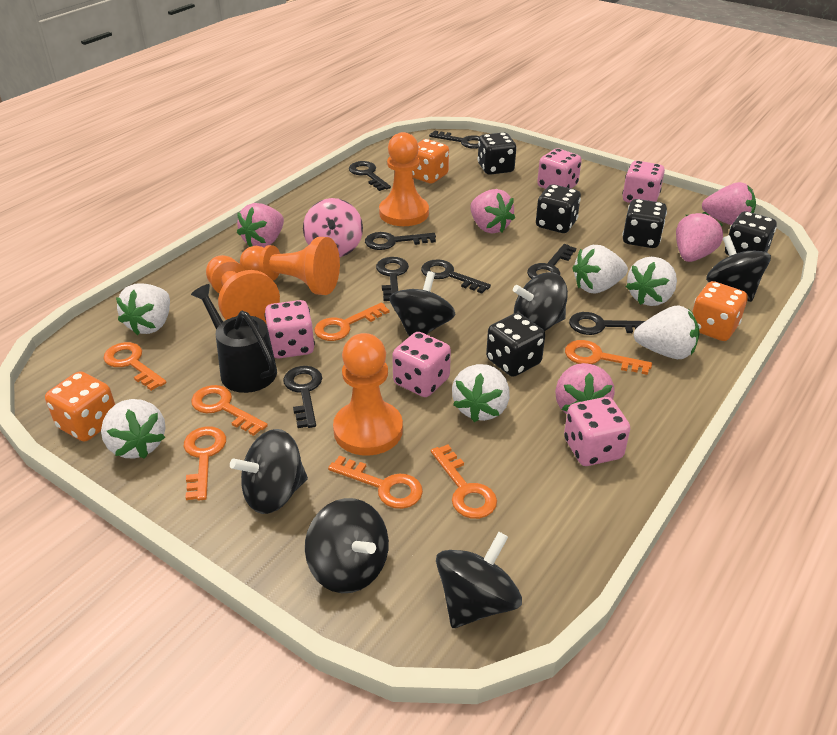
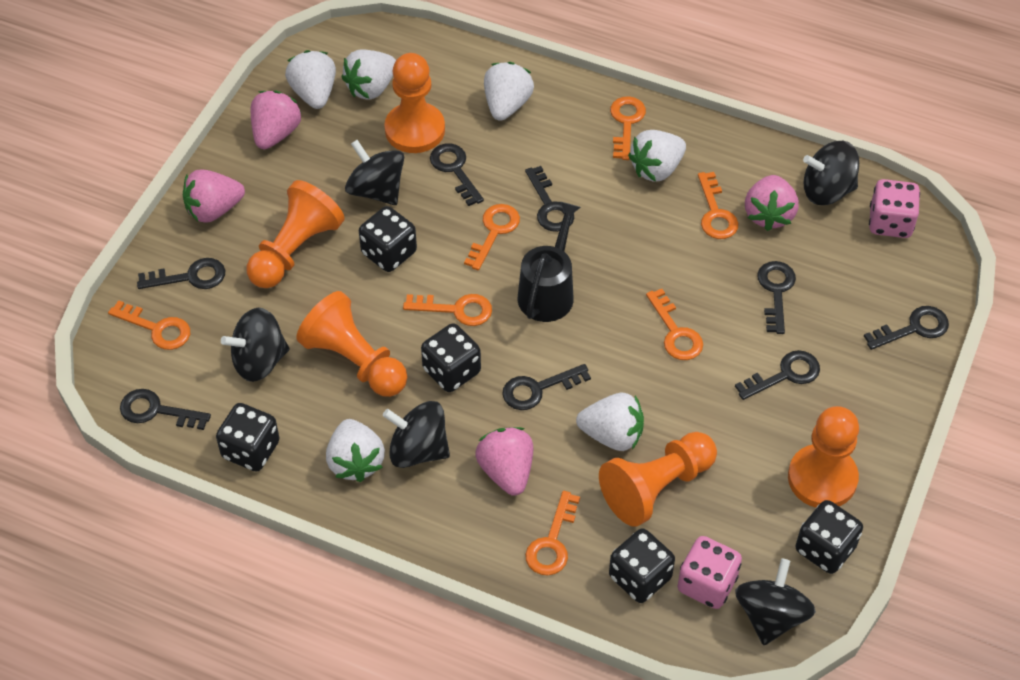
black spinning top: [230,429,308,514] [305,498,389,593] [390,271,456,337] [436,532,522,628] [513,272,568,331] [706,235,771,302] = 6 -> [221,308,289,382] [345,140,404,205] [383,401,450,468] [735,558,816,645] [803,141,859,205] = 5
orange dice: [45,371,115,441] [412,139,449,183] [692,281,748,341] = 3 -> none = 0
orange pawn: [206,255,280,323] [240,237,340,295] [333,333,403,456] [379,132,429,226] = 4 -> [247,180,345,288] [296,291,407,397] [384,53,445,153] [599,432,717,527] [788,406,859,508] = 5
pink dice: [264,300,315,358] [392,332,451,397] [537,149,582,189] [564,397,630,466] [622,161,665,203] = 5 -> [677,536,742,609] [869,179,920,238] = 2
pink spinning top: [303,198,363,257] = 1 -> none = 0
pink strawberry: [237,203,284,247] [470,189,515,233] [555,363,615,414] [676,212,723,262] [702,182,756,225] = 5 -> [183,169,245,223] [251,90,302,149] [475,427,533,496] [745,175,799,231] = 4

